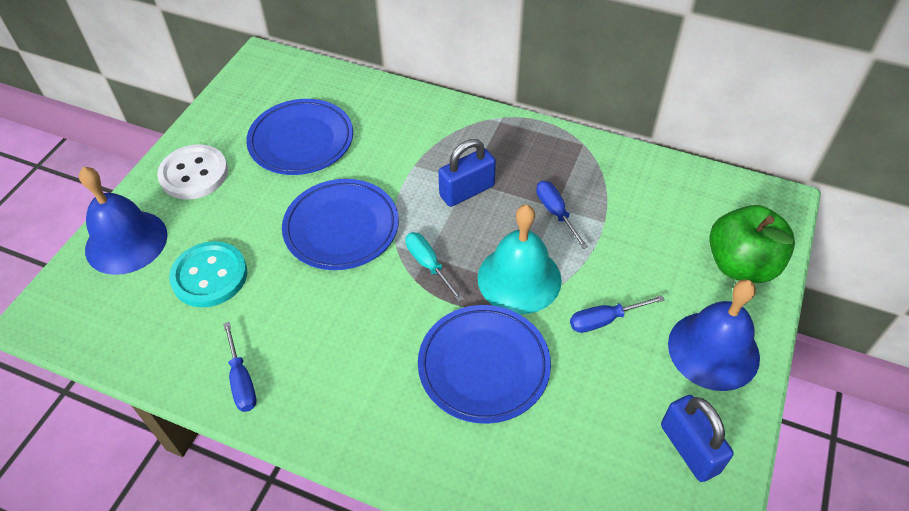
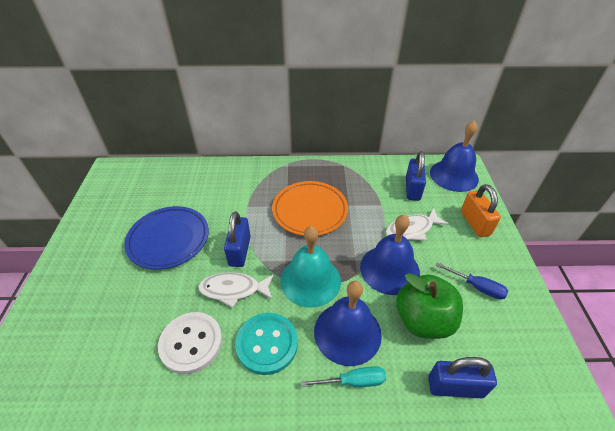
blue bell: [79,167,168,275] [668,279,760,391] = 2 -> [314,281,382,366] [360,214,420,295] [430,121,479,192] = 3
blue padlock: [438,139,496,207] [661,395,734,482] = 2 -> [224,212,251,267] [406,151,426,201] [428,357,497,398] = 3
blue plate: [246,99,353,175] [282,179,399,270] [418,305,551,424] = 3 -> [124,206,209,270] = 1
blue screwdriver: [223,322,256,412] [536,181,588,249] [570,295,665,333] = 3 -> [436,262,508,300] = 1
orange padlock: none = 0 -> [461,184,501,237] = 1
orange plate: none = 0 -> [272,181,348,236] = 1
white fish: none = 0 -> [198,272,274,308] [386,208,449,241] = 2

